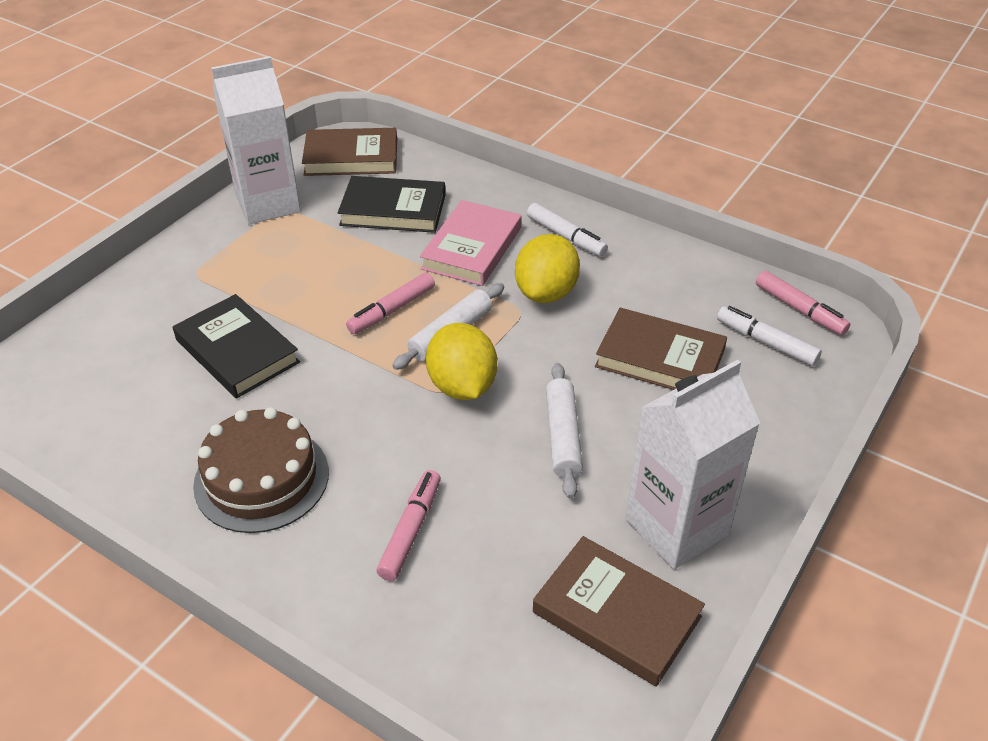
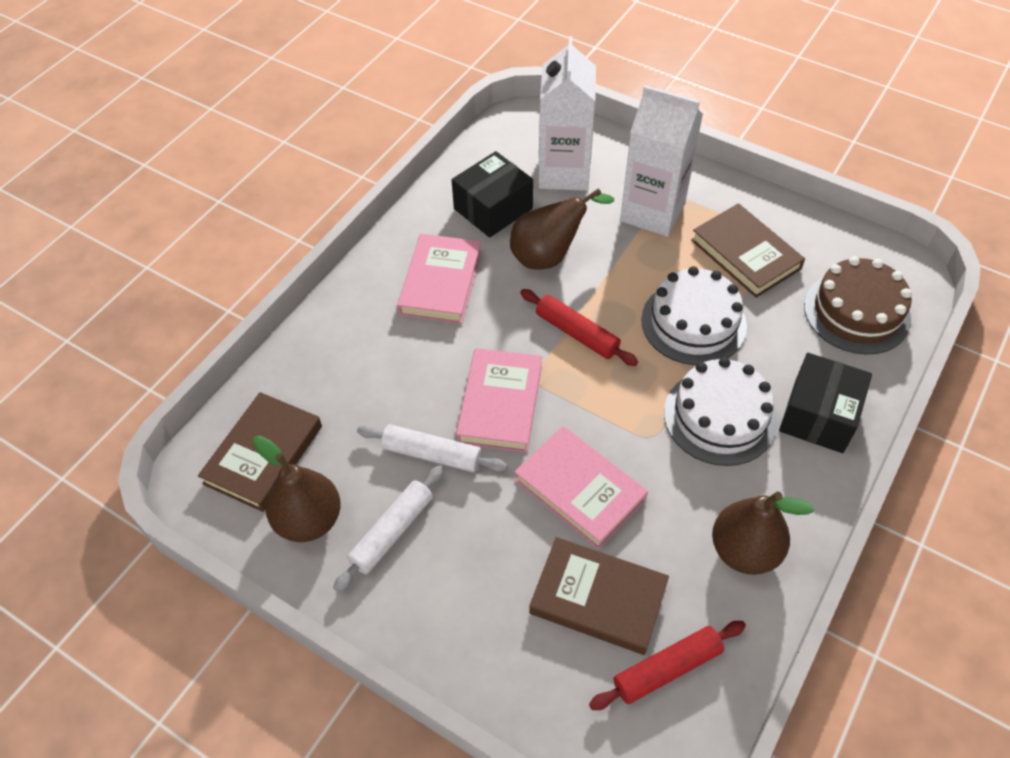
black book: [173,294,300,399] [338,176,445,233] = 2 -> none = 0
black box: none = 0 -> [452,151,533,238] [779,353,872,453] = 2
brown pear: none = 0 -> [253,436,341,542] [510,188,614,269] [712,492,814,575] = 3
pink book: [420,200,521,286] = 1 -> [397,234,481,324] [456,348,542,453] [514,426,648,549] = 3
pink marker: [346,273,435,334] [376,470,441,581] [756,271,850,335] = 3 -> none = 0
red rolling pin: none = 0 -> [520,289,638,366] [589,621,746,710] = 2
white cake: none = 0 -> [641,266,747,365] [664,357,777,466] = 2
white marker: [527,203,608,256] [717,306,822,366] = 2 -> none = 0
yellow lemon: [426,323,497,400] [515,234,580,303] = 2 -> none = 0

